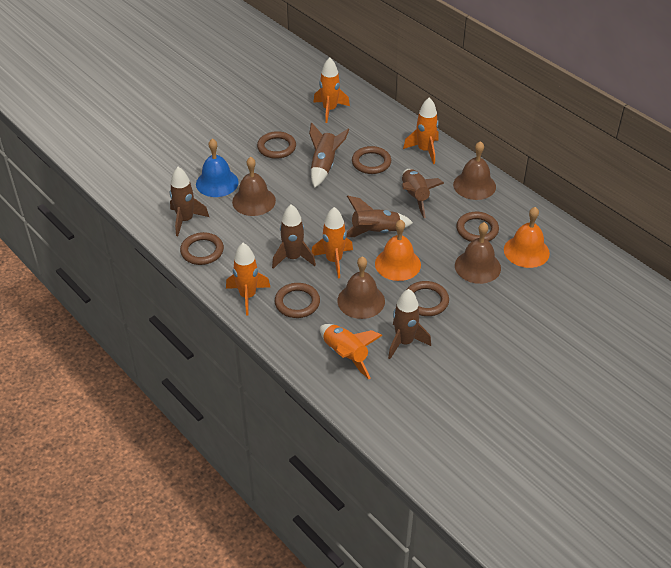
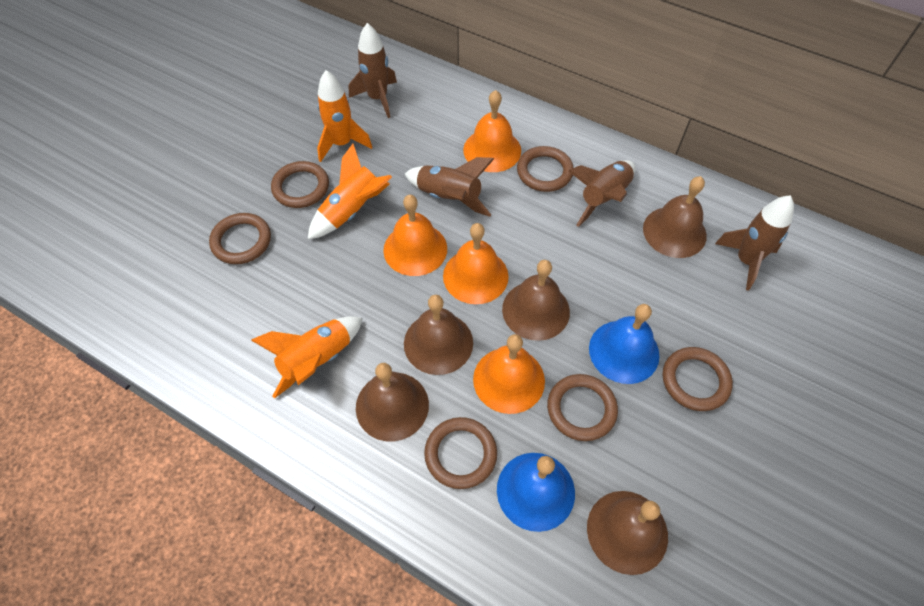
blue bell: [196,139,239,197] = 1 -> [497,453,575,532] [589,304,660,384] = 2
brown bell: [232,157,276,216] [337,256,385,319] [453,141,496,200] [455,222,501,284] = 4 -> [356,363,429,441] [404,295,473,375] [502,260,570,341] [587,491,668,575] [643,176,707,258] = 5
brown rocket: [170,167,209,236] [272,204,316,269] [309,122,350,188] [346,196,413,238] [388,289,431,359] [402,169,444,218] = 6 -> [349,23,397,118] [405,157,494,217] [569,160,636,227] [715,195,794,291] = 4
orange bell: [375,220,421,281] [504,207,550,268] = 2 -> [383,195,447,276] [443,223,509,304] [463,90,521,172] [473,334,545,414] = 4
orange rocket: [226,243,270,316] [311,207,353,278] [313,57,350,123] [320,324,383,379] [403,97,439,164] = 5 -> [251,316,363,399] [308,144,392,239] [317,70,372,162] = 3

